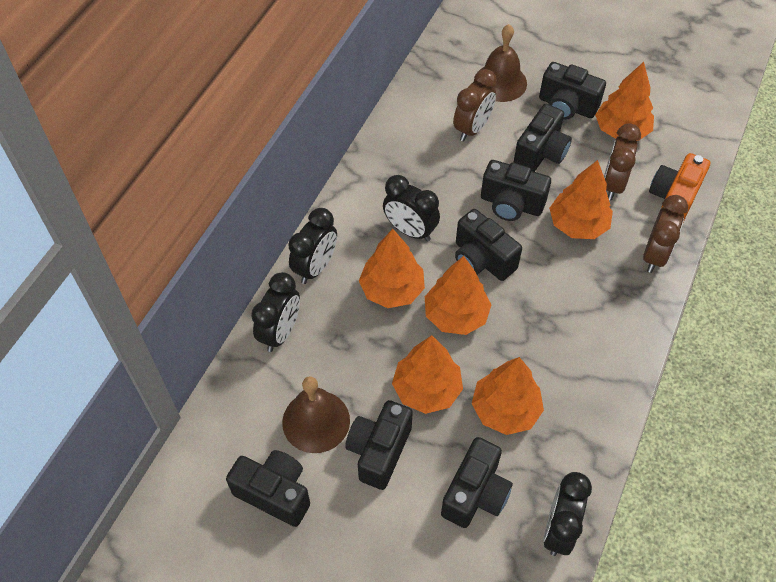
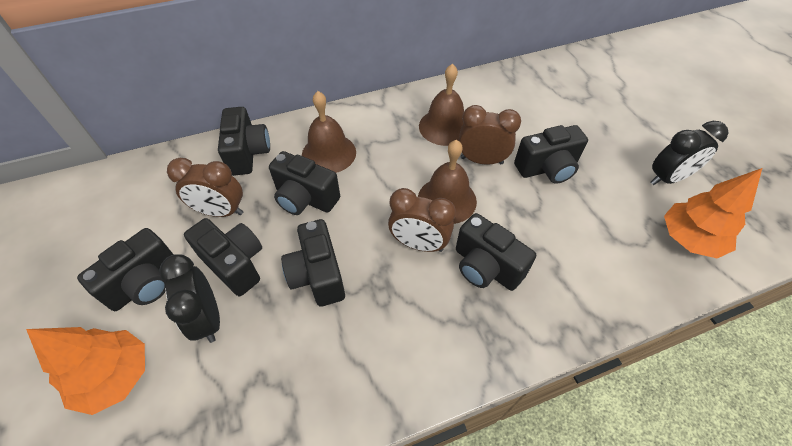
black clock: [251,272,300,352] [288,208,337,284] [383,175,440,242] [543,472,592,556] = 4 -> [159,254,220,343] [650,121,729,185] = 2
brown bell: [282,376,350,453] [474,24,527,102] = 2 -> [302,91,356,173] [418,140,477,224] [419,64,464,146] = 3
orange camera: [649,153,710,222] = 1 -> none = 0
orange tree: [359,229,425,308] [392,335,463,414] [425,256,492,335] [471,357,544,435] [549,160,613,239] [595,62,654,141] = 6 -> [26,327,145,415] [664,168,762,258] = 2

